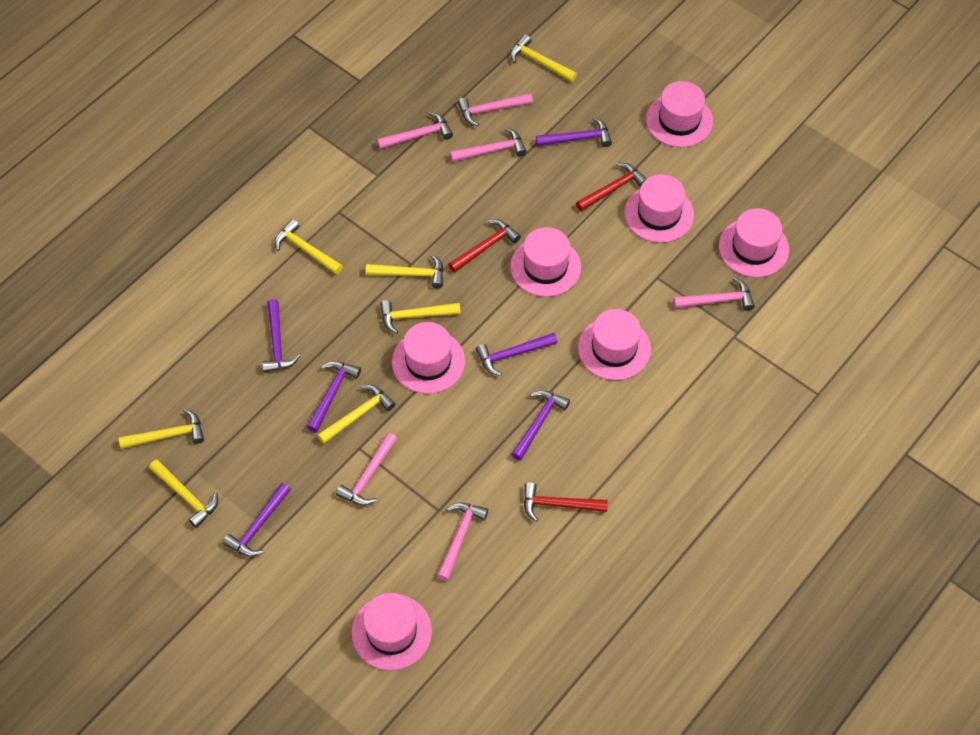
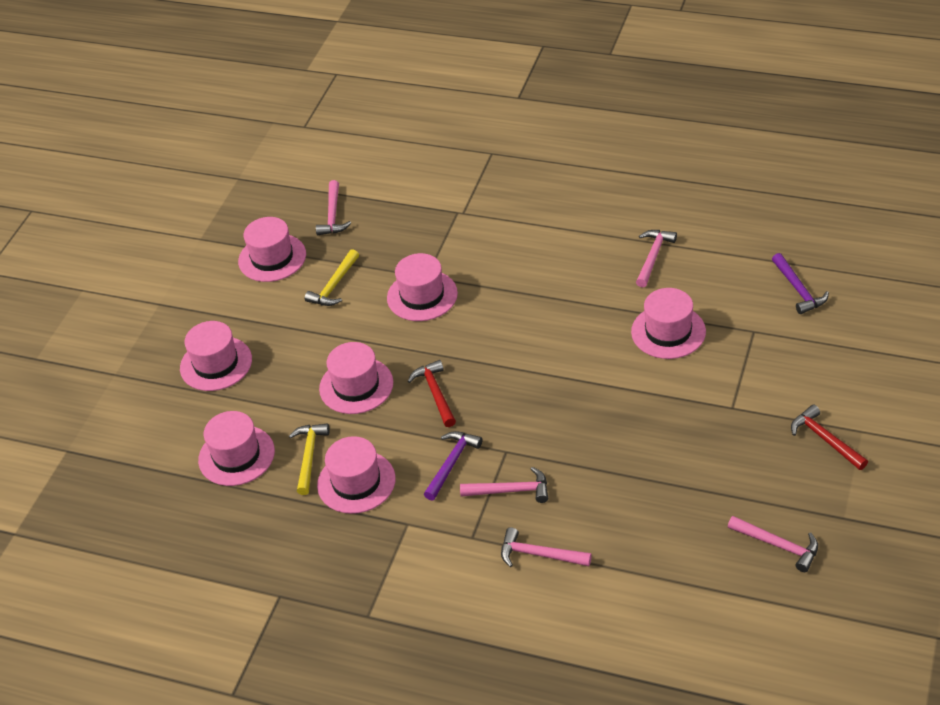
pink hammer: [336,433,397,506] [377,112,453,149] [437,502,488,581] [450,128,527,162] [458,93,533,126] [673,277,755,311] = 6 -> [316,180,351,235] [460,467,548,503] [501,527,592,567] [636,230,677,287] [728,516,818,572] = 5
purple hammer: [223,483,291,557] [262,299,300,373] [307,361,361,432] [476,333,558,376] [511,390,570,461] [536,117,612,147] = 6 -> [424,431,483,501] [772,253,829,314] = 2
red hammer: [448,219,521,273] [524,482,608,522] [576,163,647,211] = 3 -> [408,360,456,427] [791,404,868,470] = 2
yellow hammer: [119,409,204,449] [149,459,218,528] [275,219,343,275] [317,385,395,444] [366,254,443,288] [380,300,460,334] [510,35,577,82] = 7 -> [289,423,329,495] [305,249,359,306] = 2

